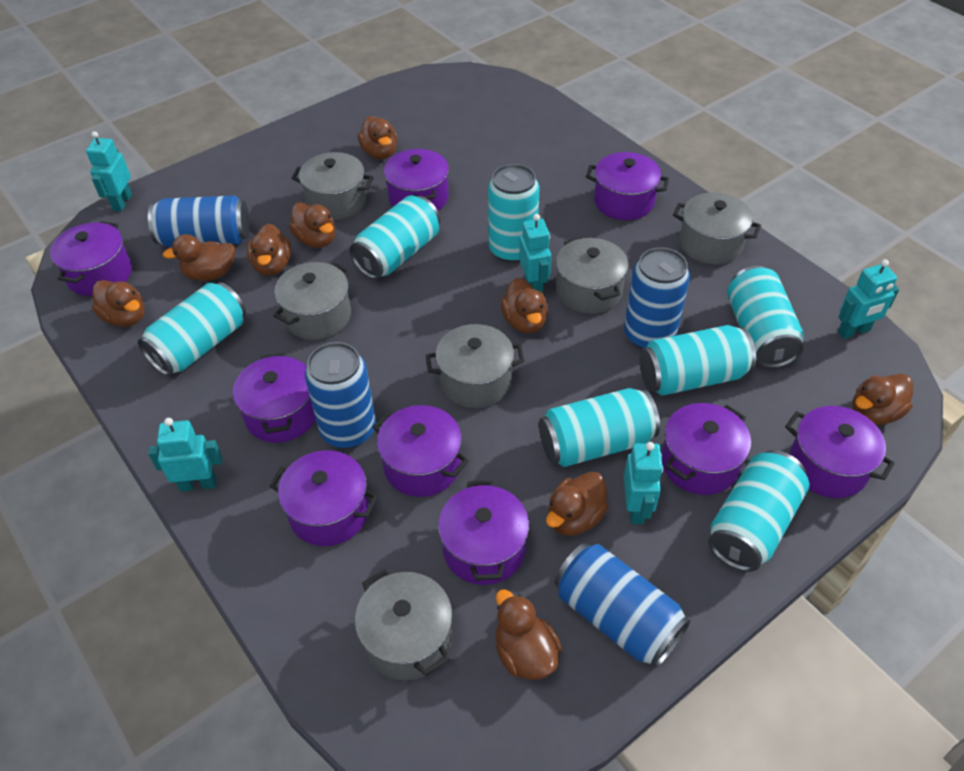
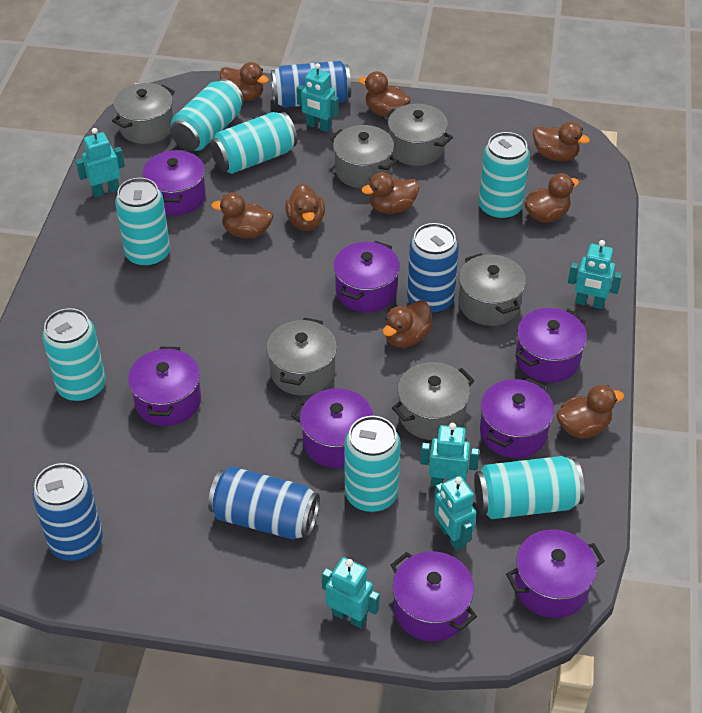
purple pot: [50,221,132,296] [233,353,316,443] [270,450,378,546] [373,405,469,497] [384,149,449,210] [438,480,529,585] [586,152,669,220] [662,403,751,495] [785,406,895,498] = 9 -> [128,347,201,426] [143,150,206,215] [291,388,373,468] [333,241,400,312] [391,551,477,642] [480,378,554,458] [506,529,605,618] [515,308,587,383] = 8
turquoise robot: [86,131,132,211] [148,418,222,491] [519,214,551,293] [624,442,663,524] [838,259,899,339] = 5 -> [75,128,125,198] [296,63,339,132] [322,557,380,628] [420,423,479,487] [434,476,476,551] [568,240,622,309] = 6

